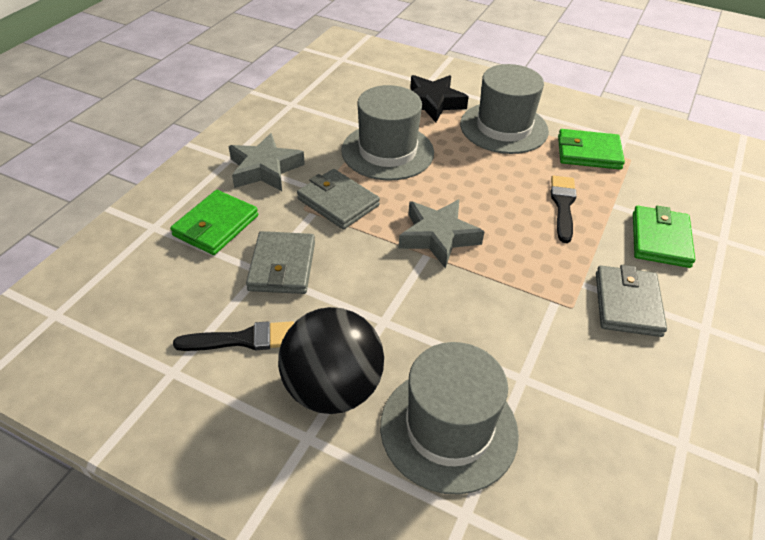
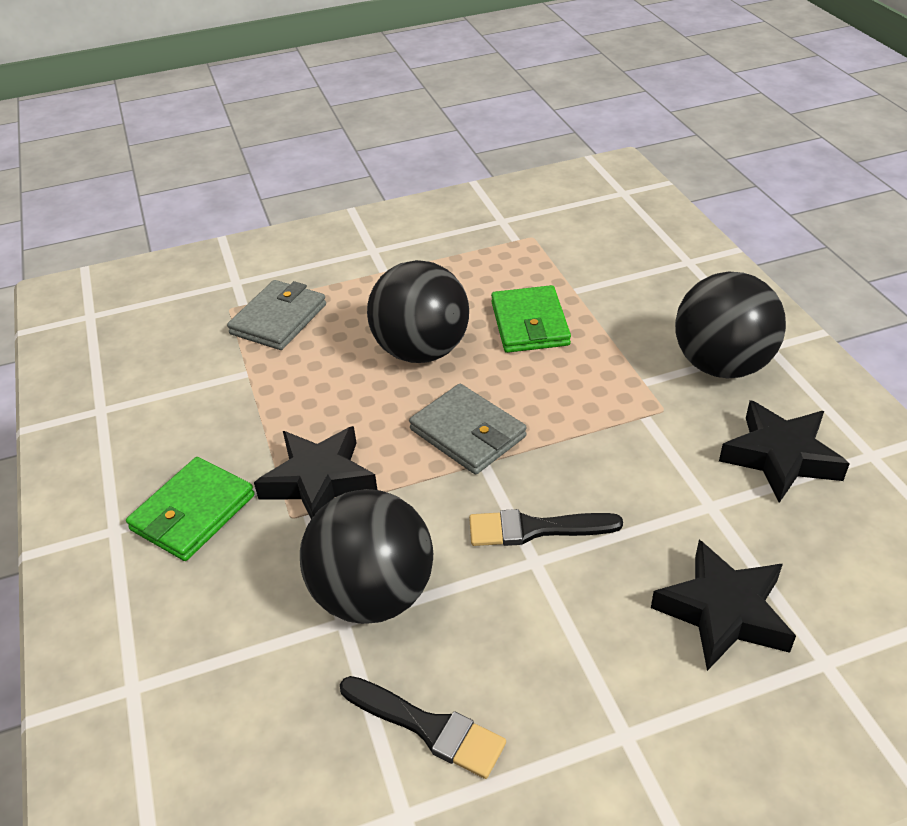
black ball: [278,307,384,414] = 1 -> [300,489,433,624] [367,260,469,363] [675,272,786,378] = 3
black star: [410,75,469,122] = 1 -> [254,426,377,519] [651,540,796,671] [719,400,850,503] = 3
green wallet: [170,190,258,255] [558,129,625,170] [633,206,695,268] = 3 -> [126,457,255,561] [491,285,571,353] = 2
grey hat: [341,85,434,181] [380,342,519,494] [460,64,549,154] = 3 -> none = 0
grey star: [229,133,305,191] [398,200,485,269] = 2 -> none = 0
grey wallet: [246,231,315,294] [297,169,380,230] [596,265,667,337] = 3 -> [227,280,326,350] [409,384,527,474] = 2

